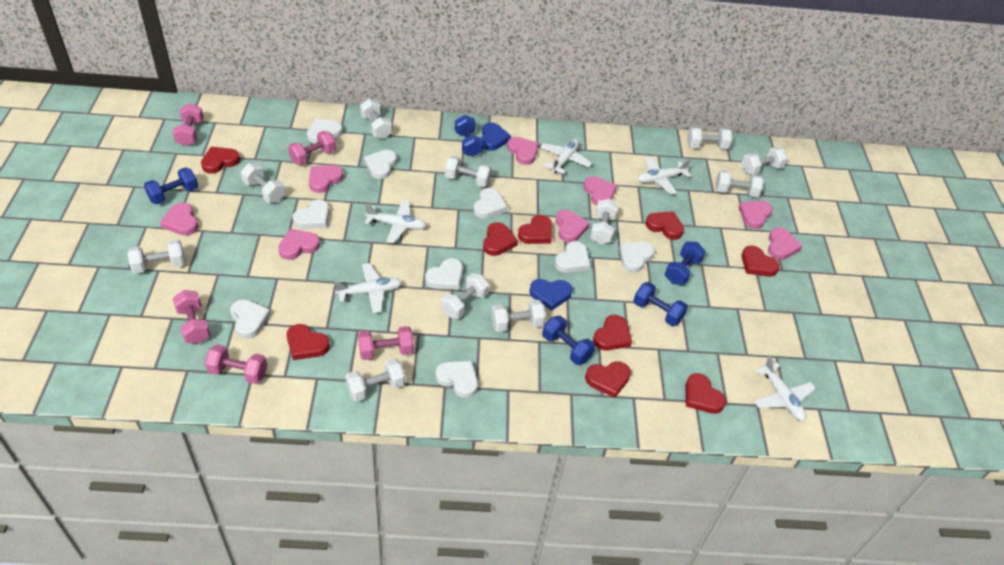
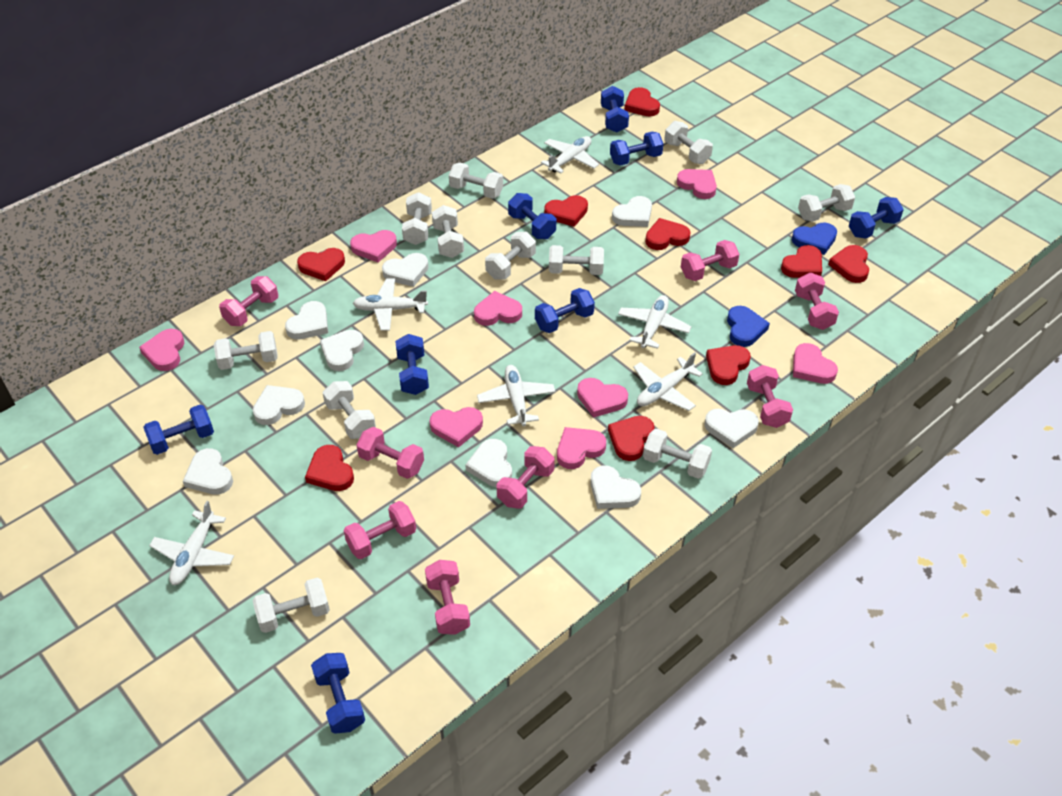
blue dumbbell: [144,167,198,204] [455,115,483,157] [542,316,595,365] [633,282,688,326] [665,241,706,285] = 5 -> [143,405,214,455] [311,653,365,734] [395,334,429,395] [508,193,556,239] [535,288,595,333] [601,86,629,133] [610,132,663,166] [849,197,904,239] = 8
pink dumbbell: [173,103,204,146] [173,290,210,344] [205,344,267,384] [288,131,336,165] [358,326,414,360] = 5 -> [219,276,278,326] [344,501,416,559] [356,427,424,479] [425,560,470,635] [497,446,555,509] [681,240,739,281] [747,365,793,428] [795,273,839,330] = 8
white plane: [334,263,402,313] [365,200,426,243] [540,139,592,174] [637,157,691,194] [754,356,816,421] = 5 -> [149,501,234,585] [353,279,428,331] [477,365,555,426] [541,136,599,173] [618,295,691,349] [633,352,703,411] = 6

